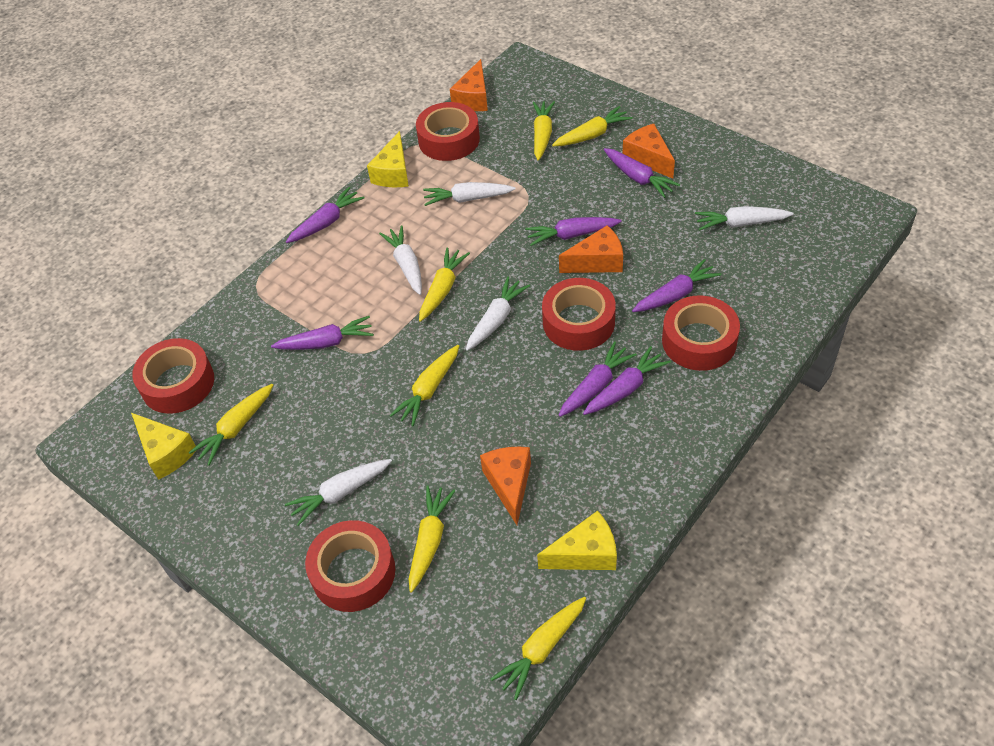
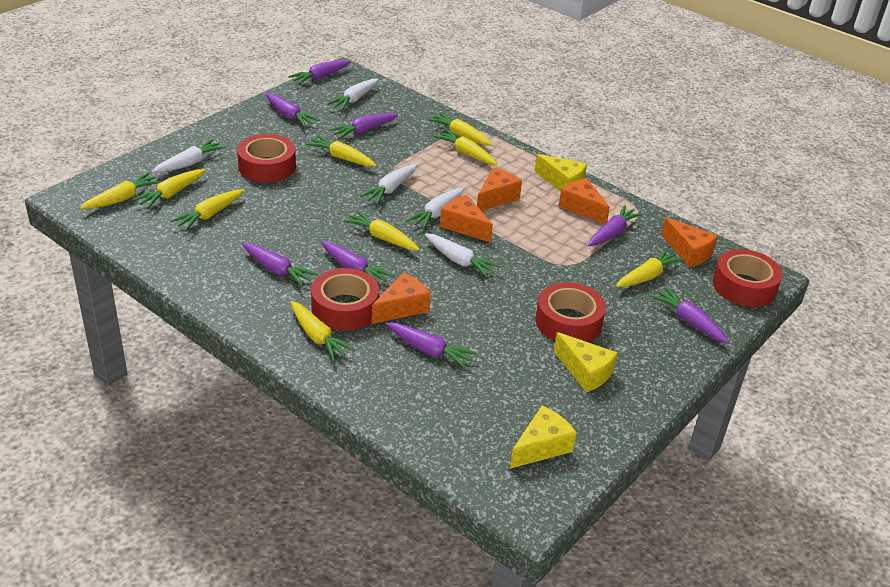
orange cheese: [450,59,488,111] [480,447,531,525] [559,225,623,273] [623,124,675,178] = 4 -> [372,272,431,324] [440,195,493,242] [477,167,522,211] [558,178,610,224] [661,217,718,267] = 5
purple carrot: [271,316,374,350] [286,187,365,243] [525,217,622,246] [558,341,637,417] [583,346,671,415] [604,148,680,198] [632,259,721,312] = 7 -> [242,243,318,286] [266,93,320,127] [288,60,351,84] [321,241,394,285] [329,113,398,139] [386,323,477,368] [588,205,643,246] [651,287,729,344] = 8
red tape: [132,338,214,414] [305,520,395,612] [416,102,480,161] [542,278,616,351] [662,296,740,371] = 5 -> [237,134,296,183] [311,268,379,331] [535,282,606,342] [713,249,782,307] = 4
yellow carrot: [189,384,273,466] [390,345,459,426] [409,486,456,592] [419,247,470,322] [491,597,586,700] [533,101,555,161] [552,106,633,146] = 7 -> [80,172,161,209] [133,169,206,209] [171,189,245,231] [291,301,355,361] [306,135,376,167] [344,211,420,251] [428,112,492,146] [433,129,497,165] [616,249,684,287] = 9

